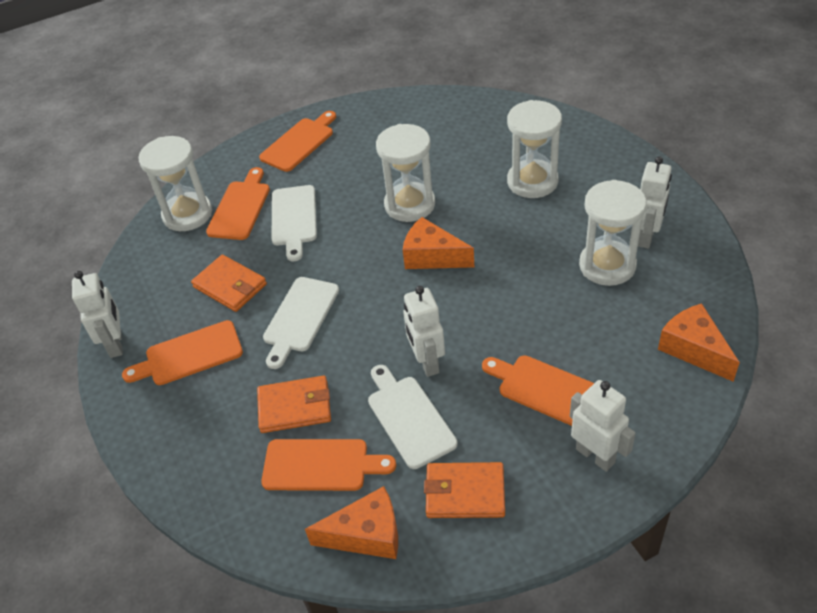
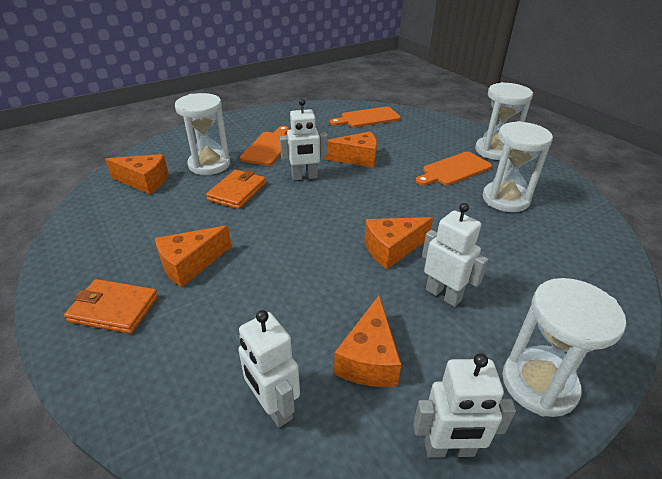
orange cheese: [305,486,398,559] [403,217,474,269] [658,303,740,382] = 3 -> [105,154,169,194] [155,225,232,287] [324,131,377,167] [334,296,402,387] [364,217,433,269] = 5
orange cutting board: [122,320,243,385] [206,167,270,240] [259,111,336,172] [261,439,396,491] [482,355,594,426] = 5 -> [240,126,289,166] [330,107,401,127] [416,152,492,185] = 3
orange wallet: [191,255,267,312] [257,375,331,433] [424,462,505,518] = 3 -> [64,279,158,334] [206,170,266,209] = 2
white cutting board: [263,277,339,369] [271,185,317,261] [368,365,458,469] = 3 -> none = 0

